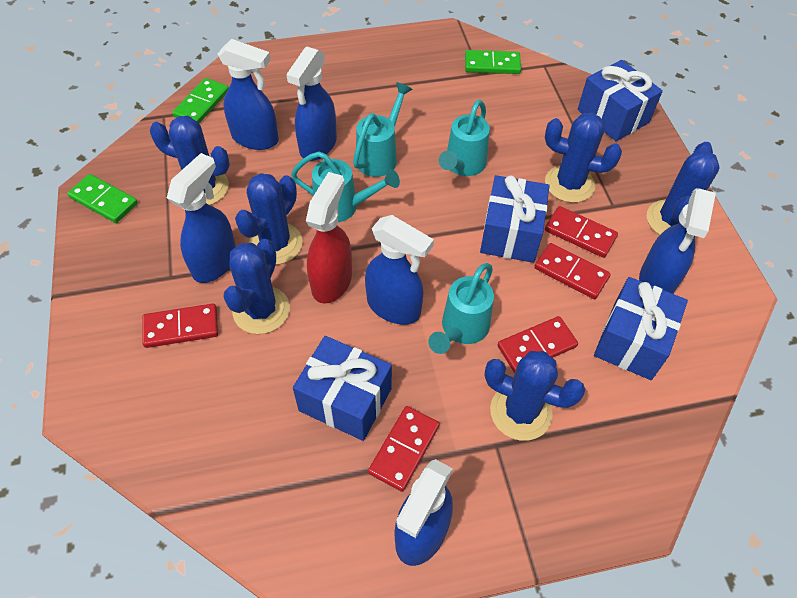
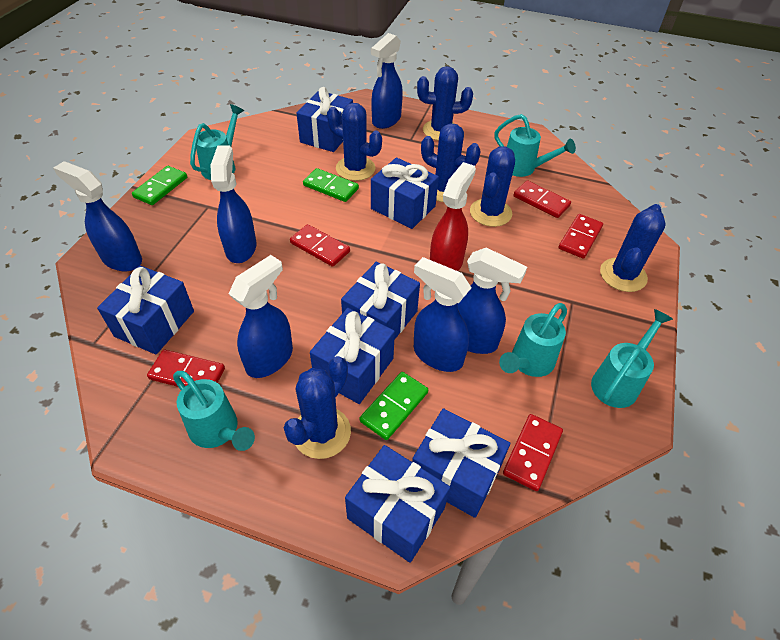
blue gift: [293,336,392,441] [480,175,550,263] [578,60,663,141] [594,277,688,380] = 4 -> [97,266,194,354] [297,87,353,152] [310,308,395,404] [341,261,420,340] [345,445,450,563] [371,157,439,229] [412,408,510,518] = 7
turquoise watering can: [291,151,400,222] [353,82,412,177] [428,263,494,354] [439,100,490,176] = 4 -> [173,371,255,451] [190,104,244,180] [495,114,576,177] [499,303,567,377] [591,309,673,408] = 5

